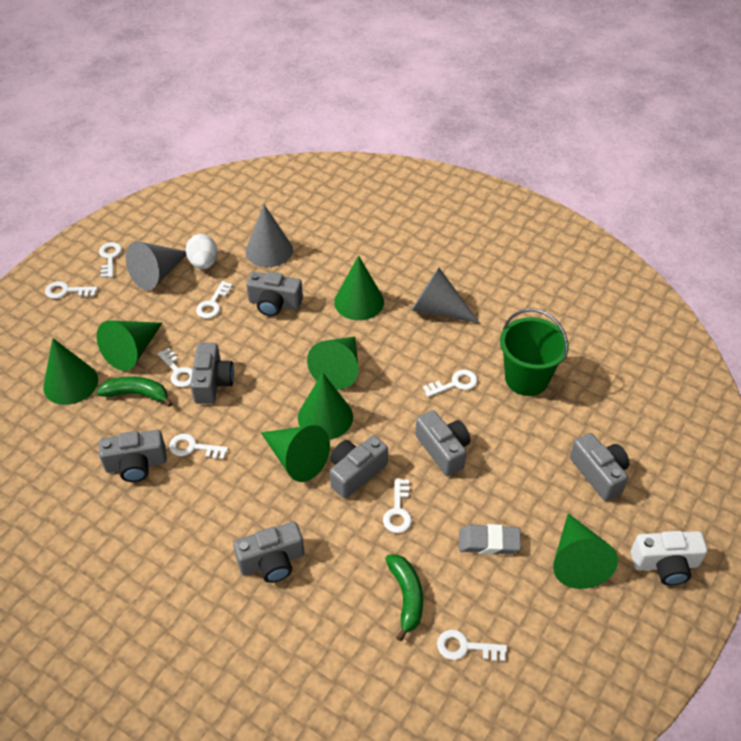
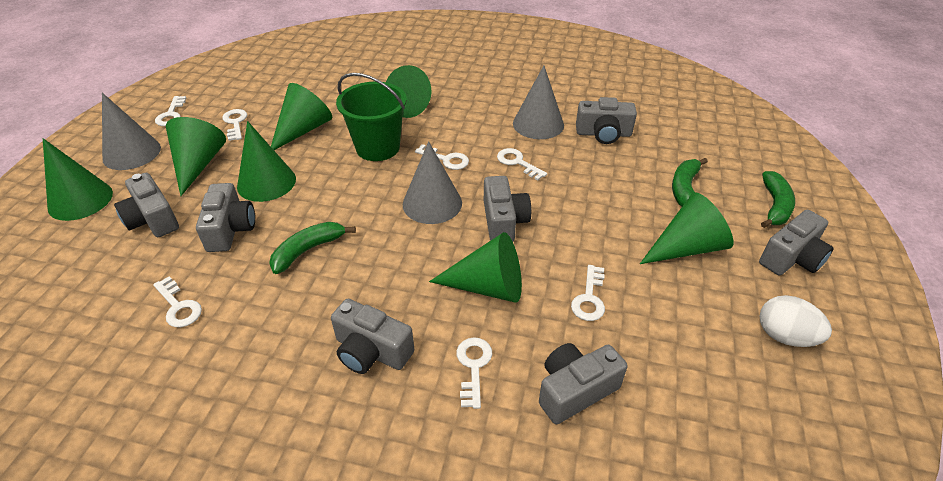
green banana: [97,376,173,407] [385,554,423,641] = 2 -> [269,222,356,274] [672,158,708,206] [761,171,795,228] = 3
grey eraser: [459,524,521,554] = 1 -> none = 0
white camera: [631,531,708,585] = 1 -> none = 0
white key: [45,281,98,299] [99,242,122,278] [157,348,193,387] [169,434,228,459] [196,281,233,319] [383,478,412,533] [423,370,478,397] [437,630,507,661] = 8 -> [153,276,202,328] [155,96,186,126] [222,109,247,141] [415,144,469,170] [456,337,492,409] [497,148,547,180] [571,265,605,321] = 7

